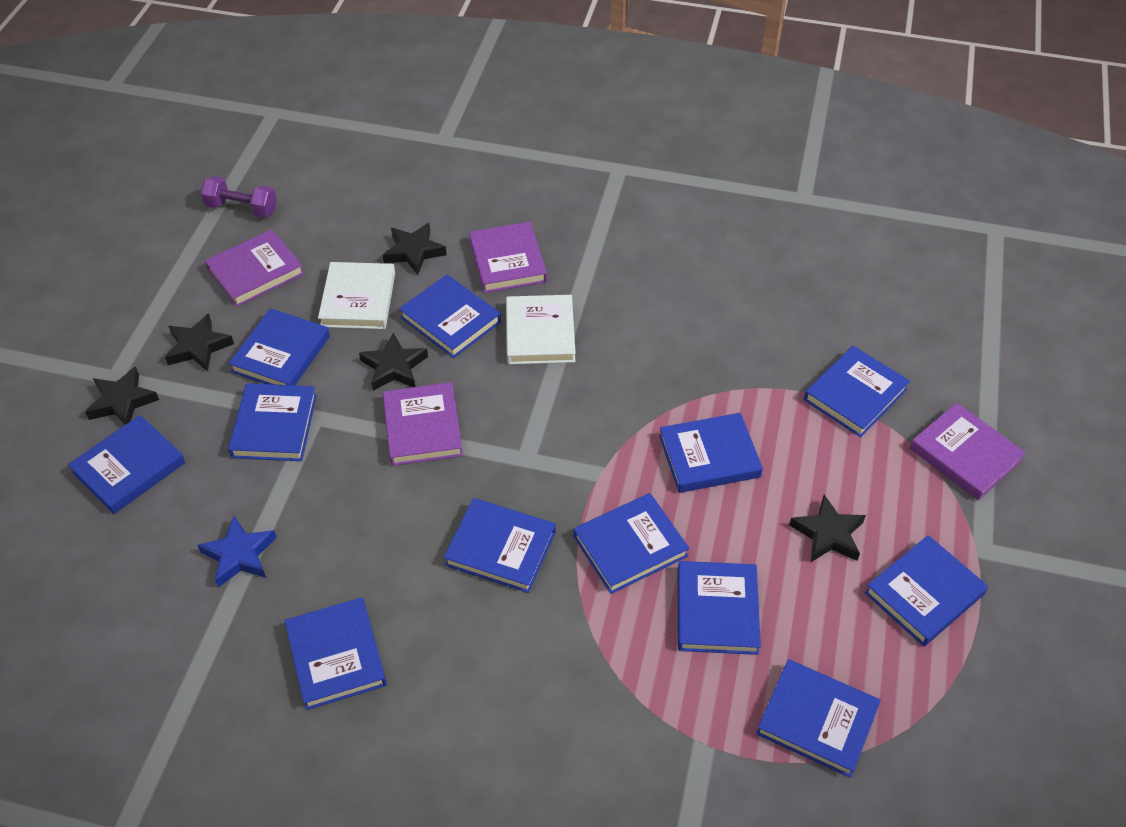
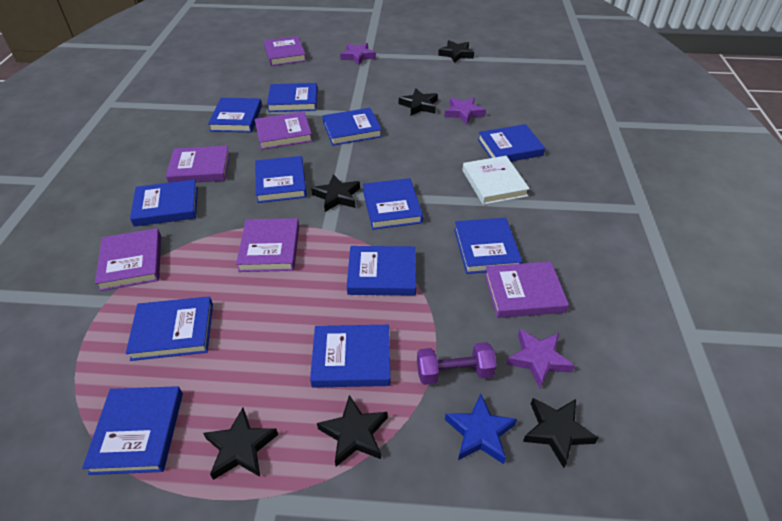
black star: [85,366,159,425] [165,313,234,372] [359,333,428,391] [383,223,447,275] [789,495,866,562] = 5 -> [203,408,278,480] [311,174,360,212] [317,395,388,467] [399,88,438,116] [438,40,474,63] [523,398,599,468] = 6
purple book: [205,229,304,307] [383,382,463,466] [469,222,547,293] [910,403,1026,500] = 4 -> [95,228,161,291] [166,145,230,183] [236,218,299,272] [255,111,313,150] [264,36,306,66] [484,262,569,318] = 6
purple star: none = 0 -> [340,43,376,65] [444,97,486,125] [506,329,575,388] = 3
white book: [318,262,395,329] [506,295,576,364] = 2 -> [463,156,530,205] = 1

